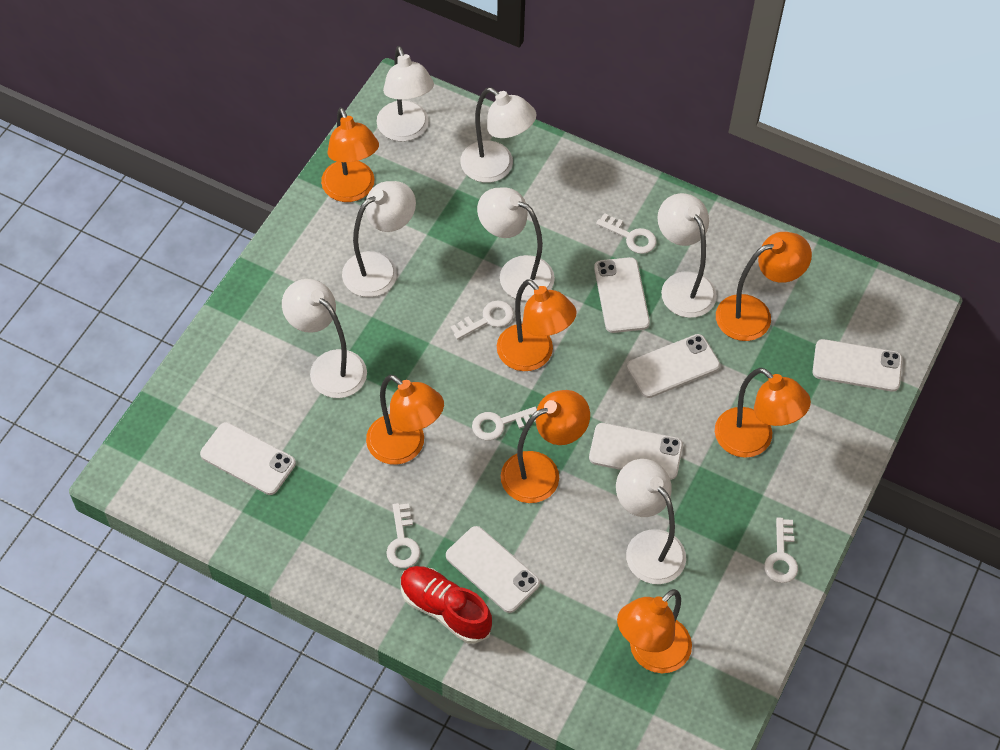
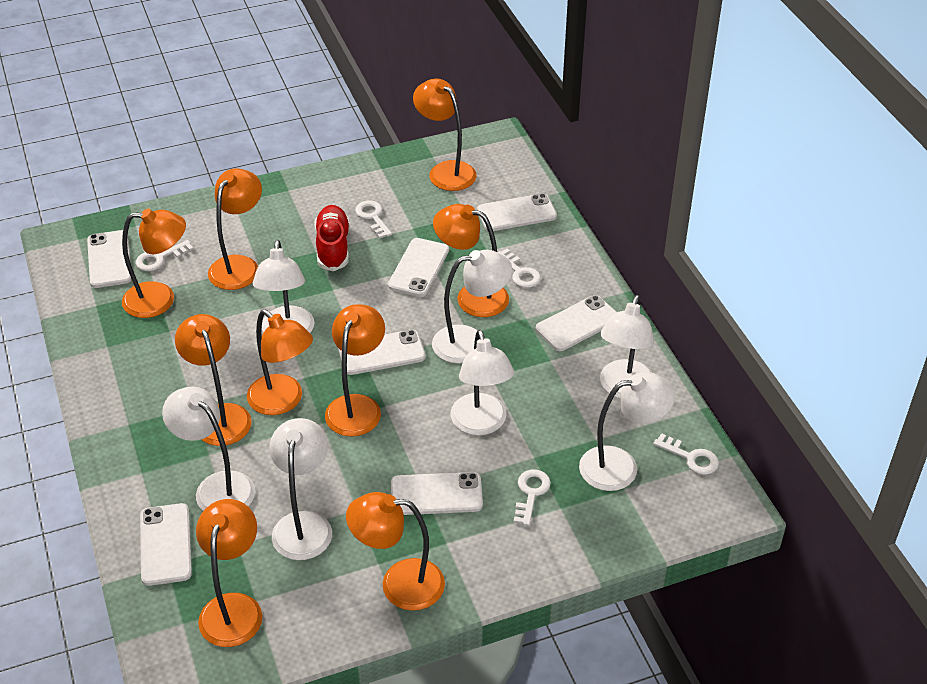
orange lamp: [321,107,379,202] [366,375,444,465] [497,279,576,371] [501,390,590,503] [617,589,692,673] [715,368,811,458] [716,232,812,341] = 7 -> [122,209,186,318] [175,314,252,446] [196,499,262,647] [208,168,262,290] [247,310,313,415] [325,304,385,437] [346,492,445,611] [413,79,477,191] [433,204,509,317] = 9
white phone: [200,422,296,495] [446,526,540,613] [589,423,683,480] [594,257,650,333] [627,334,720,398] [812,339,903,392] = 6 -> [87,230,132,288] [140,503,192,586] [338,330,425,375] [388,238,449,297] [391,472,483,515] [477,193,557,231] [536,295,617,351] = 7

